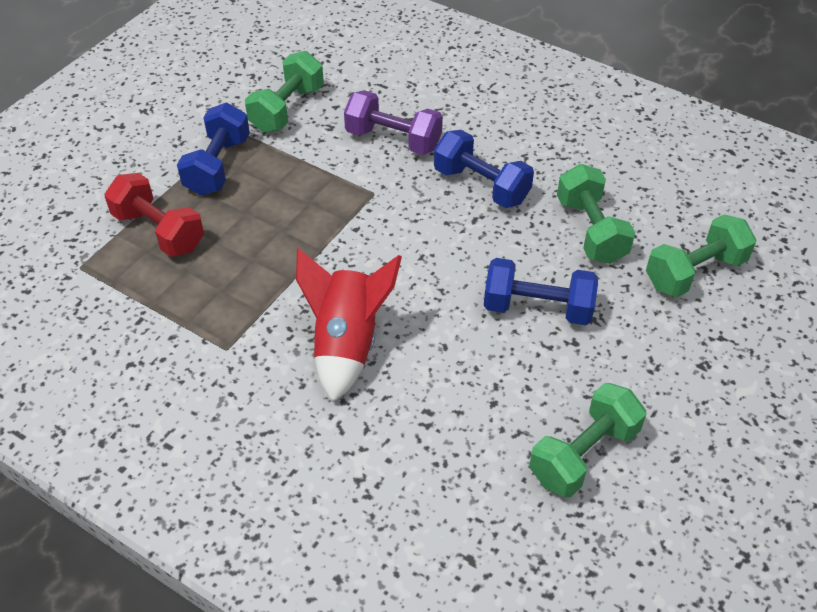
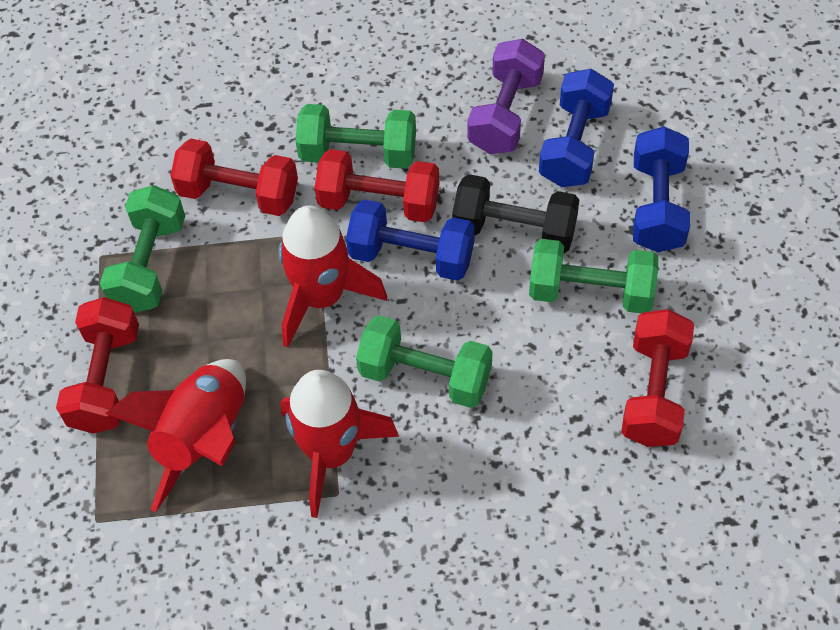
black dumbbell: none = 0 -> [452,174,579,254] = 1
red dumbbell: [104,173,204,257] = 1 -> [56,297,139,434] [170,139,298,216] [315,149,439,222] [621,309,694,447] = 4
red rocket: [296,248,402,402] = 1 -> [105,359,246,512] [278,205,387,348] [280,370,399,518] = 3

